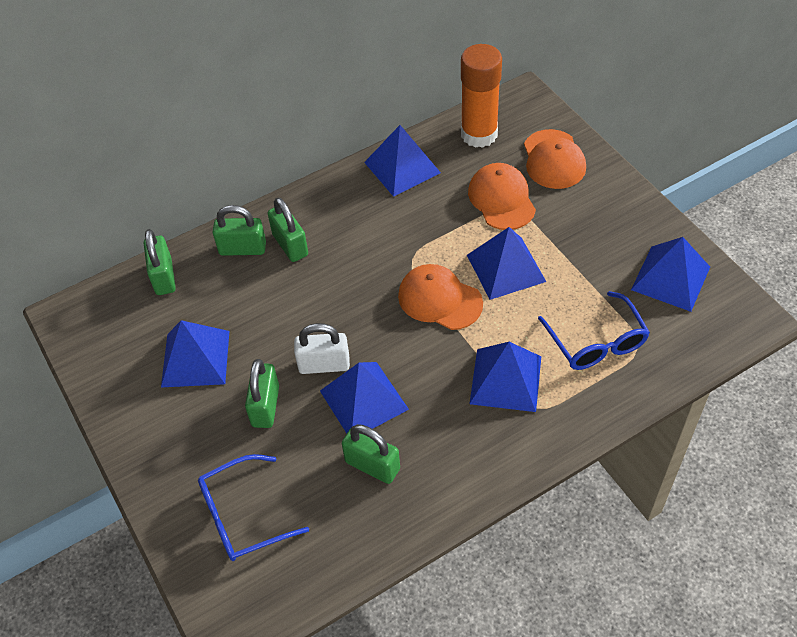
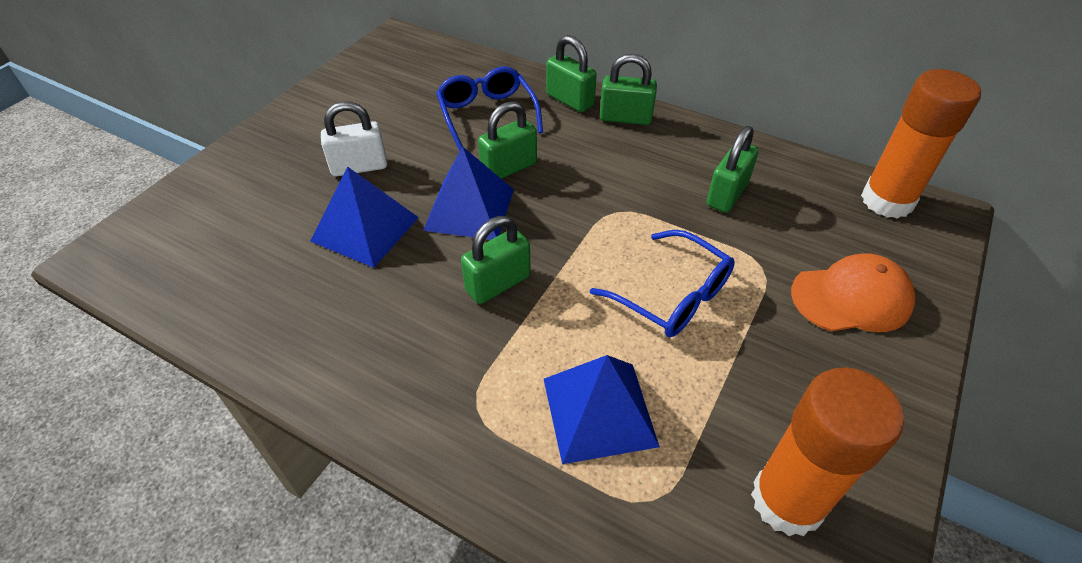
blue pyramid: [161,320,229,388] [320,362,409,433] [364,125,441,197] [467,227,546,300] [469,342,542,412] [631,237,710,312] = 6 -> [310,166,419,268] [423,147,514,240] [544,355,660,464] = 3
orange cap: [398,264,483,330] [468,163,536,230] [524,129,586,189] = 3 -> [791,254,915,332] = 1
orange glue stick: [461,44,502,148] = 1 -> [751,367,904,536] [861,69,981,219] = 2

